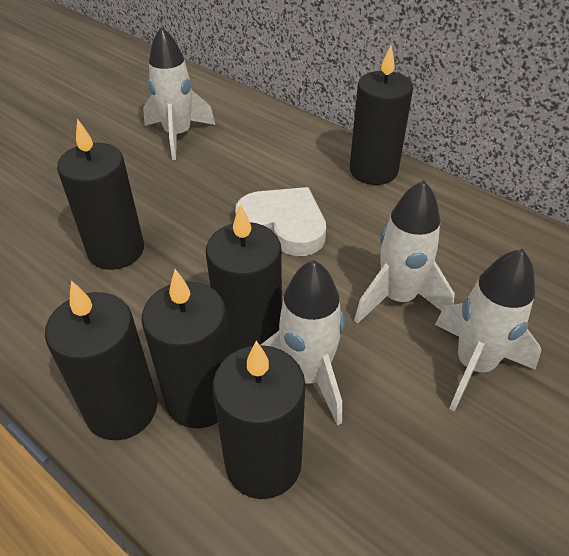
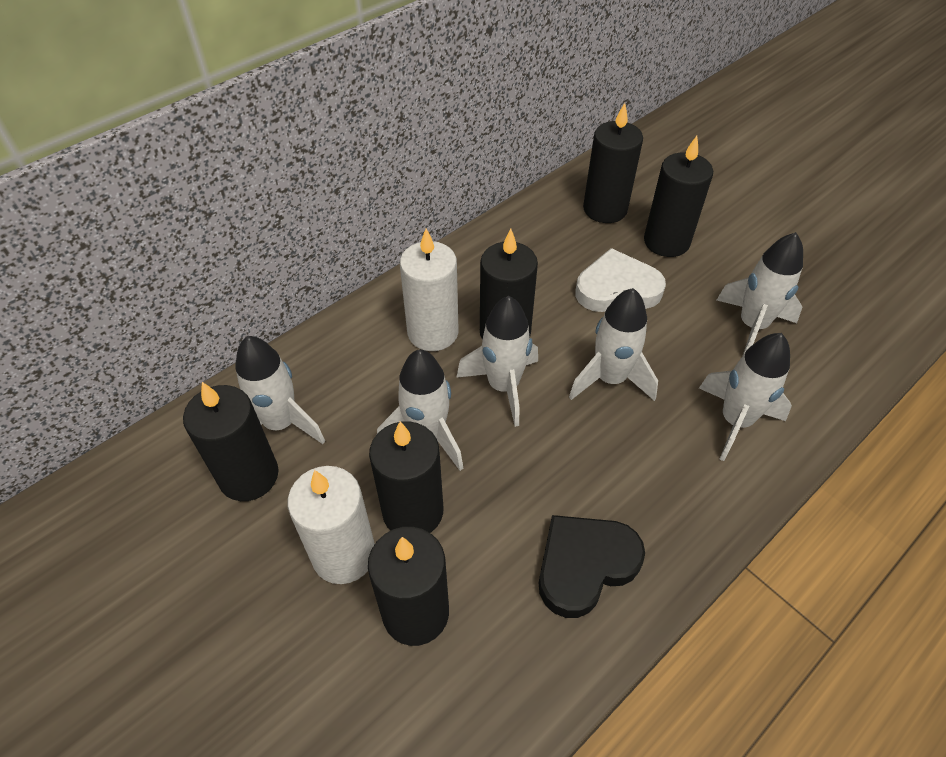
black heart: none = 0 -> [539,515,645,618] = 1
white candle: none = 0 -> [288,466,375,584] [400,229,459,351] = 2
white rocket: [143,26,215,160] [261,260,345,426] [354,180,455,324] [435,249,542,412] = 4 -> [235,336,325,444] [377,349,463,471] [456,296,538,427] [569,288,658,401] [699,333,792,461] [717,232,803,355] = 6

